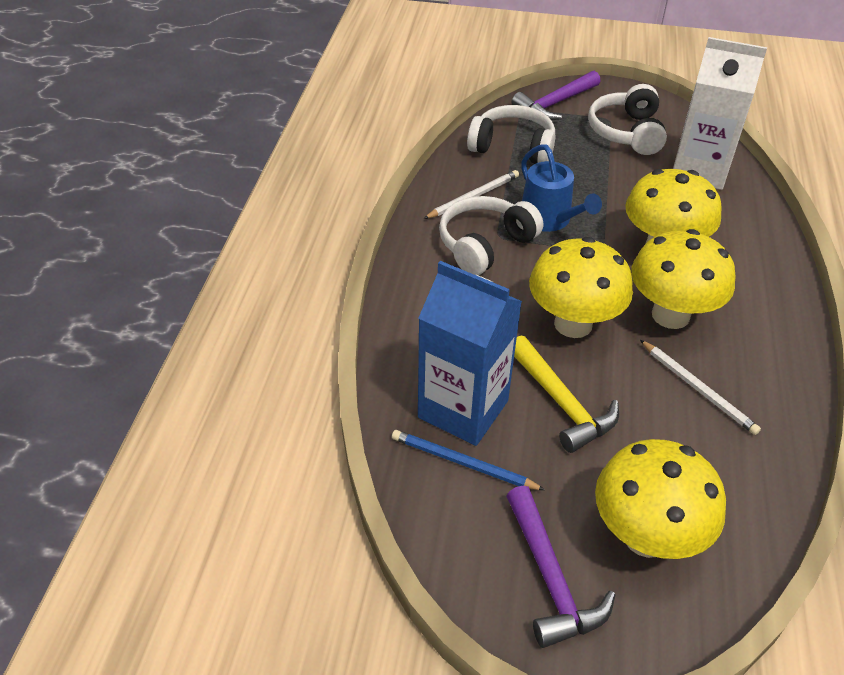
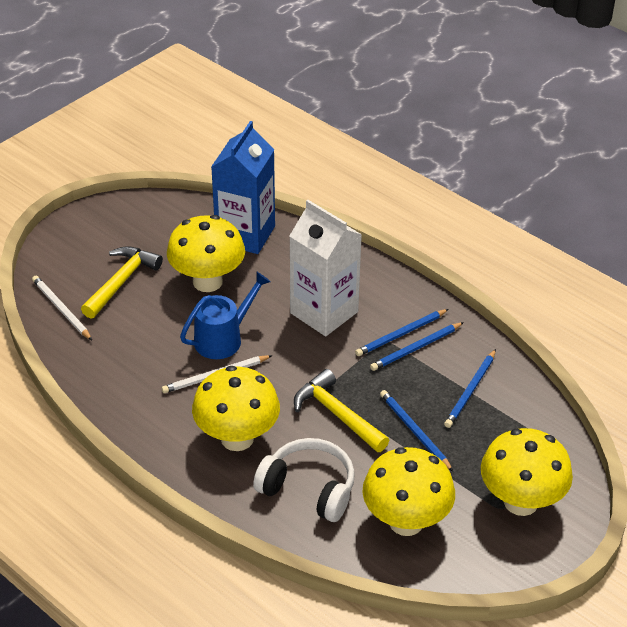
blue pencil: [392,430,545,490] = 1 -> [355,309,449,356] [370,322,464,371] [380,390,453,471] [444,349,496,428] = 4
purple hammer: [506,486,615,648] [512,71,601,120] = 2 -> none = 0
white headphones: [439,196,543,275] [467,105,555,164] [588,84,667,155] = 3 -> [253,438,355,522] = 1
yellow hammer: [514,336,619,453] = 1 -> [81,246,163,318] [294,369,389,452] = 2

